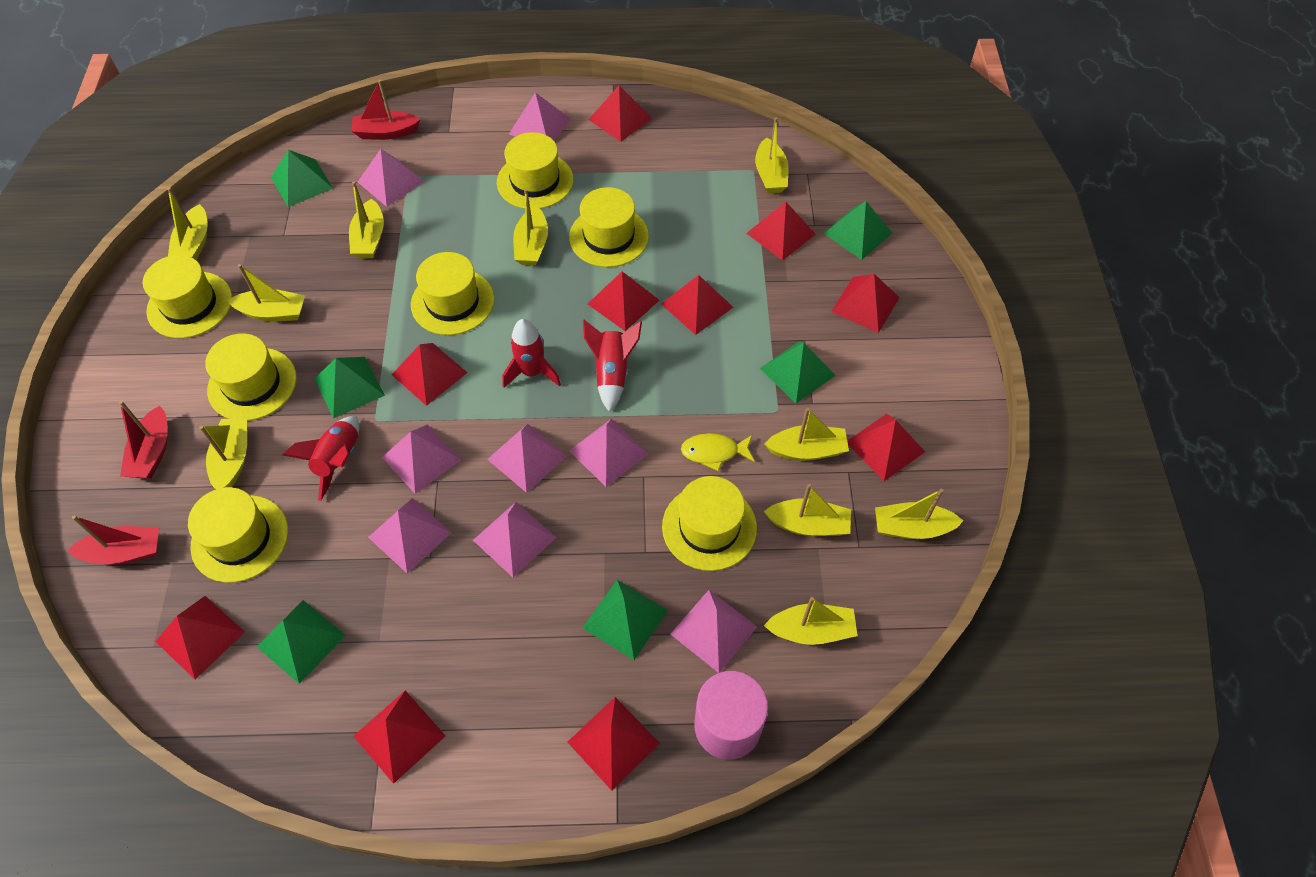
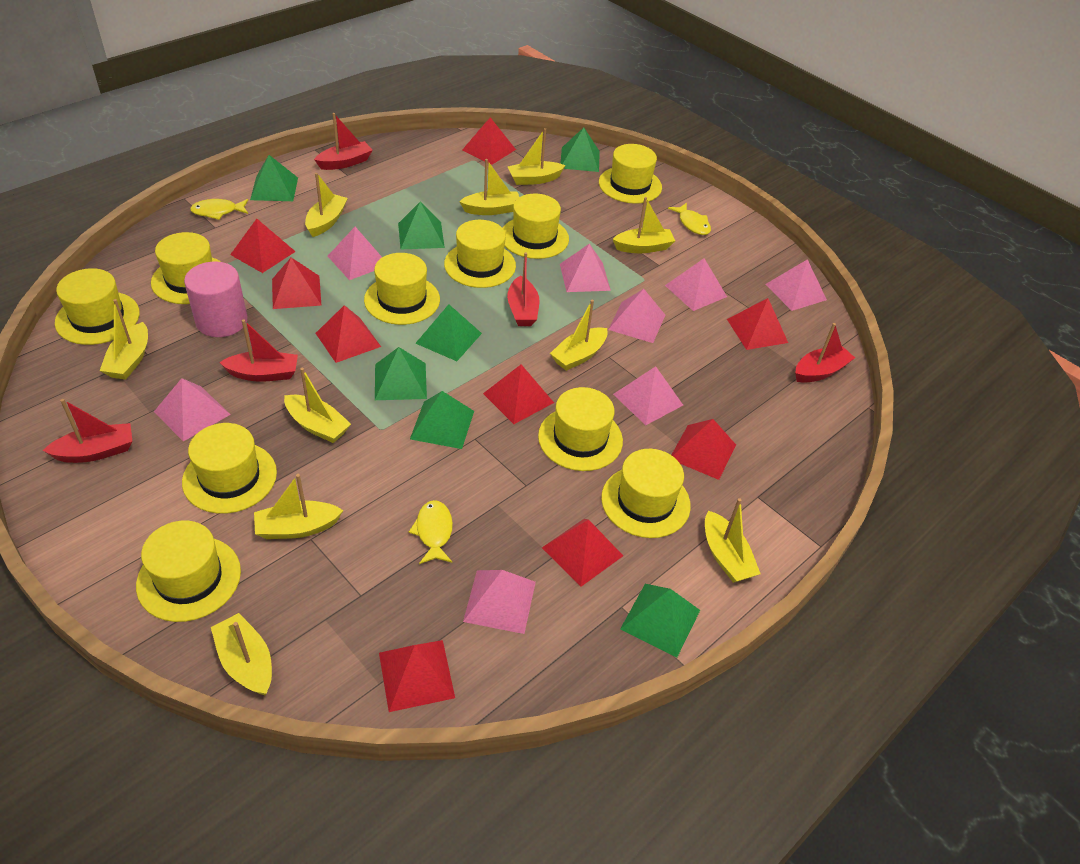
green pyramid: [256,600,346,684] [271,150,333,207] [314,357,385,418] [583,580,668,660] [760,341,836,404] [823,201,892,260] = 6 -> [250,155,298,201] [375,347,427,400] [398,202,445,250] [410,391,474,449] [415,304,482,361] [560,128,600,172] [620,584,700,657] = 7
red boat: [67,515,159,565] [119,401,168,479] [352,80,420,140] = 3 -> [43,399,132,463] [219,319,298,382] [314,113,373,170] [507,252,539,326] [795,323,855,383] = 5
red pyramid: [155,596,245,679] [354,690,446,784] [392,343,468,406] [568,697,660,791] [588,86,653,142] [588,272,660,331] [661,275,733,335] [746,202,816,261] [831,274,900,333] [847,414,925,481] = 10 -> [230,219,296,273] [272,258,322,309] [316,305,381,363] [379,640,455,712] [462,117,516,165] [483,365,554,424] [542,519,623,587] [672,419,736,480] [727,298,788,350] = 9
red rocket: [283,416,359,501] [502,319,561,388] [583,320,642,412] = 3 -> none = 0
yellow fish: [681,433,755,471] = 1 -> [190,199,248,220] [409,500,453,564] [668,203,711,235] = 3
yellow hat: [143,255,232,338] [188,487,288,583] [205,334,297,421] [411,252,494,335] [497,132,574,209] [569,187,649,267] [662,476,757,571] = 7 -> [55,268,140,345] [136,521,241,622] [151,232,221,304] [182,423,277,514] [364,253,440,325] [444,220,516,288] [503,194,569,259] [538,387,623,471] [599,144,662,204] [601,449,691,538] = 10

